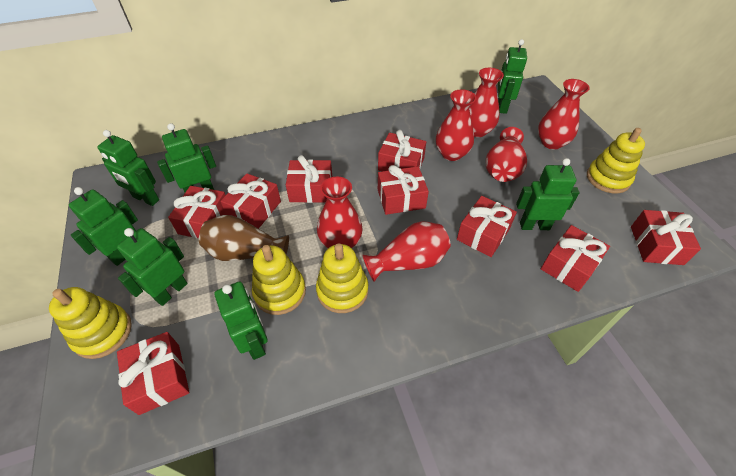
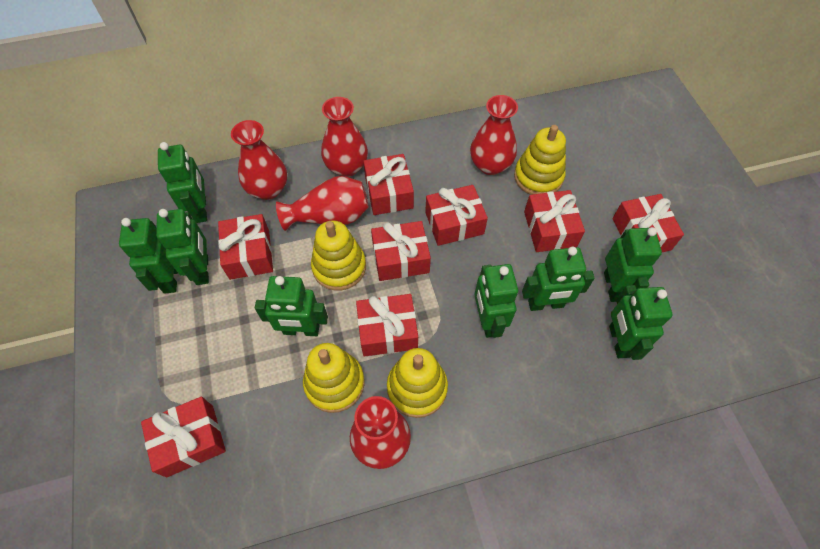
brown vase: [199,215,289,261] = 1 -> none = 0
green robot: [69,187,138,266] [98,130,159,206] [117,228,188,306] [157,123,216,192] [214,282,268,360] [498,39,527,114] [516,158,580,230] = 7 -> [119,218,178,294] [156,209,209,285] [158,142,207,223] [255,276,328,336] [475,264,518,338] [522,247,595,311] [604,227,662,302] [609,285,672,360] = 8
red gift: [117,332,189,415] [168,186,226,238] [221,173,281,229] [286,155,332,203] [378,130,426,171] [378,165,429,215] [457,196,517,257] [541,225,610,292] [631,210,701,265] = 9 -> [141,397,226,477] [218,214,273,280] [356,294,418,357] [363,154,414,215] [371,221,431,281] [425,185,488,246] [524,190,585,252] [612,194,684,252] = 8
red vase: [317,176,363,248] [363,221,451,282] [436,89,477,161] [469,68,504,137] [486,127,527,182] [538,79,590,150] = 6 -> [231,120,287,200] [276,176,369,231] [321,97,368,177] [350,396,411,469] [470,95,518,175] = 5

